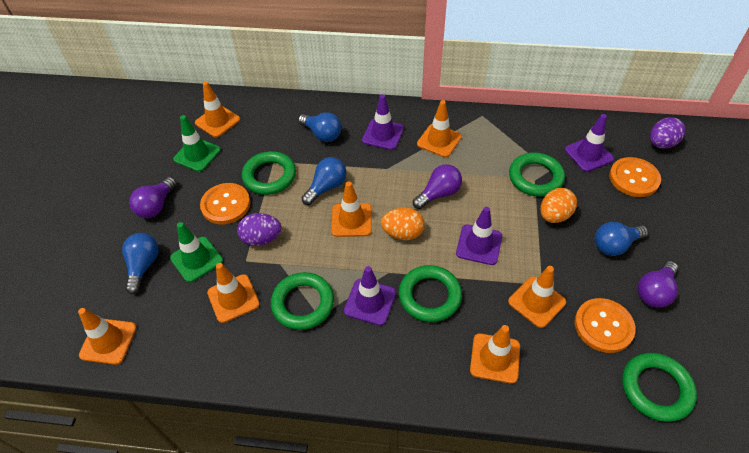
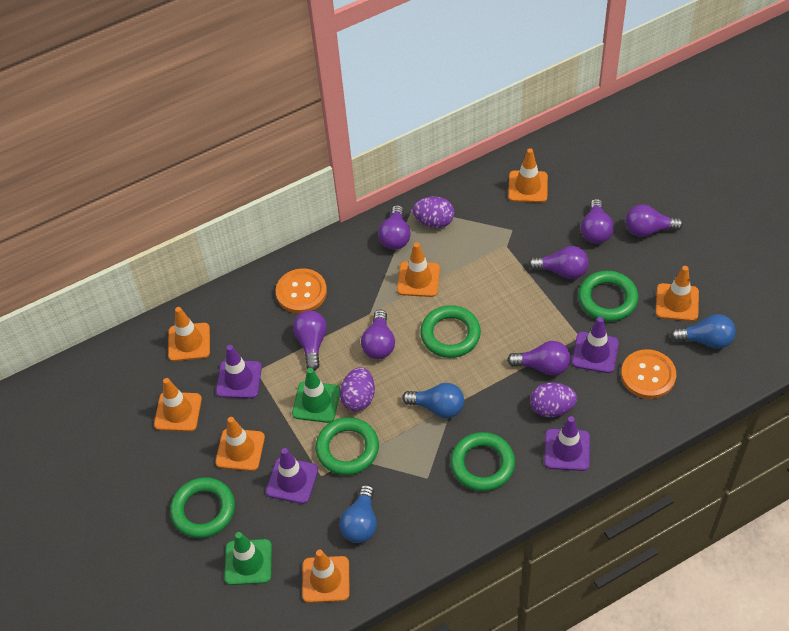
blue light bulb: [122,233,159,294] [298,112,342,142] [302,157,347,205] [595,222,648,256] = 4 -> [339,485,377,543] [402,383,464,418] [670,314,736,349] = 3
orange button: [200,183,250,225] [574,298,636,353] [609,157,661,197] = 3 -> [276,268,327,314] [621,349,676,399] = 2
orange egg: [381,207,424,240] [540,188,577,223] = 2 -> none = 0
purple egg: [237,213,281,246] [650,117,686,149] = 2 -> [340,367,375,411] [413,196,454,228] [530,382,577,417] = 3
purple light bulb: [129,177,177,218] [413,164,462,209] [638,261,678,308] = 3 -> [293,310,327,370] [361,309,395,359] [378,205,411,250] [507,341,571,376] [528,246,589,279] [581,199,614,244] [626,204,683,237] = 7

